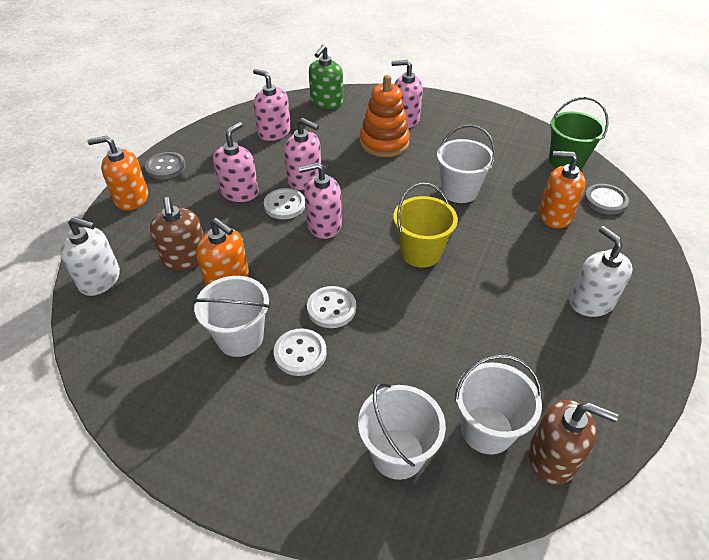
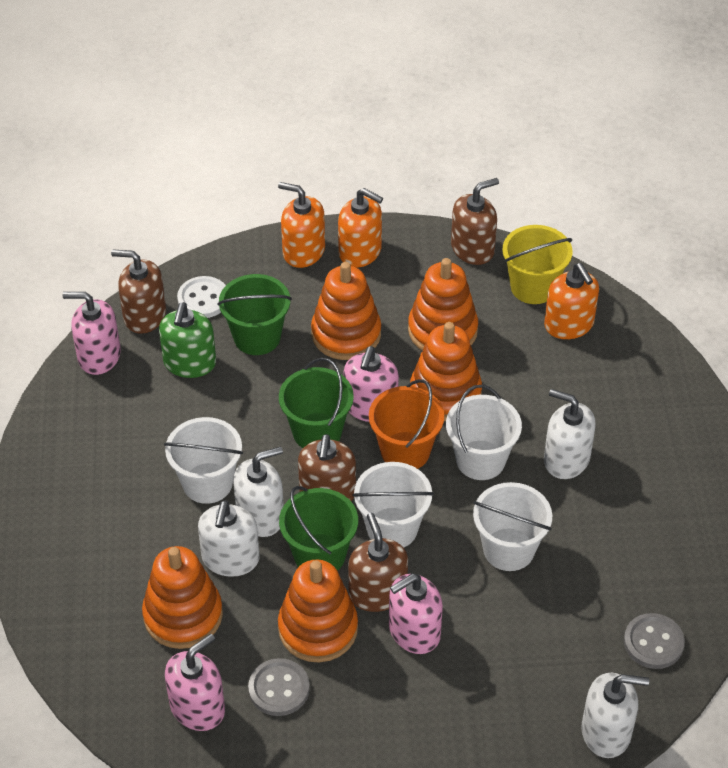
brown soap dispenser: [150,197,204,270] [529,400,618,485] = 2 -> [111,249,166,334] [298,434,356,501] [348,513,408,612] [451,178,499,265] = 4
green bucket: [549,97,609,170] = 1 -> [218,274,292,355] [279,358,354,448] [279,486,358,571] = 3
orange bucket: none = 0 -> [369,379,444,469] = 1
orange stacking toy: [360,75,410,157] = 1 -> [142,546,223,649] [278,559,358,662] [311,262,381,360] [408,258,478,351] [410,322,482,421] = 5
pink soap dispenser: [213,122,259,202] [253,69,291,141] [284,118,321,190] [298,162,342,239] [392,60,423,128] = 5 -> [63,292,121,375] [165,634,225,731] [344,346,399,422] [389,574,443,654] = 4
white button: [264,188,305,219] [274,328,327,376] [307,286,356,328] = 3 -> [177,276,226,318] = 1
white soap dispenser: [60,217,120,296] [569,226,633,317] = 2 -> [198,500,260,577] [233,446,284,537] [544,389,596,479] [581,673,649,758] = 4

